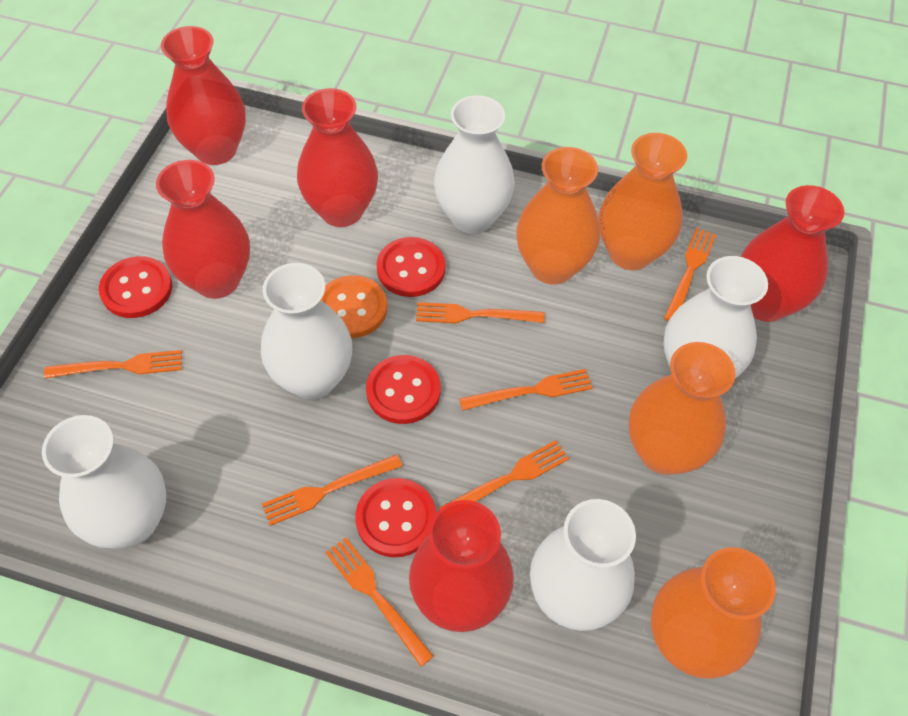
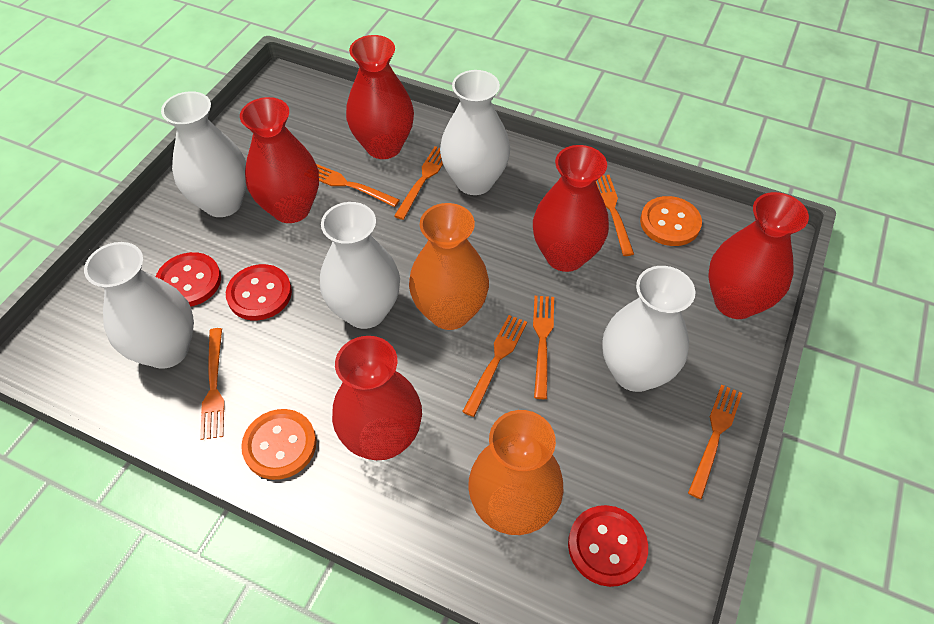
orange button: [321,275,387,338] = 1 -> [241,409,317,480] [640,196,702,246] = 2
orange vase: [517,147,600,285] [599,133,687,270] [629,342,736,475] [651,547,776,679] = 4 -> [409,203,489,330] [468,410,563,535] = 2
red button: [99,256,172,318] [355,478,436,557] [366,355,441,424] [377,237,445,297] = 4 -> [156,252,221,307] [226,264,292,320] [568,505,648,587] = 3

